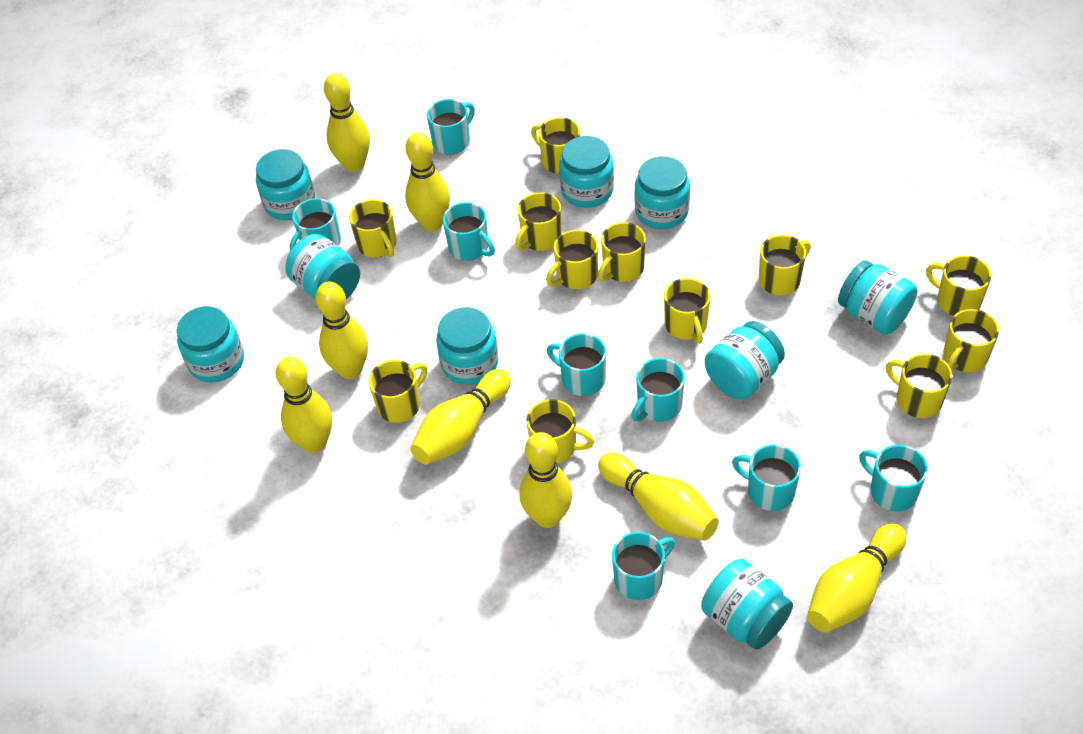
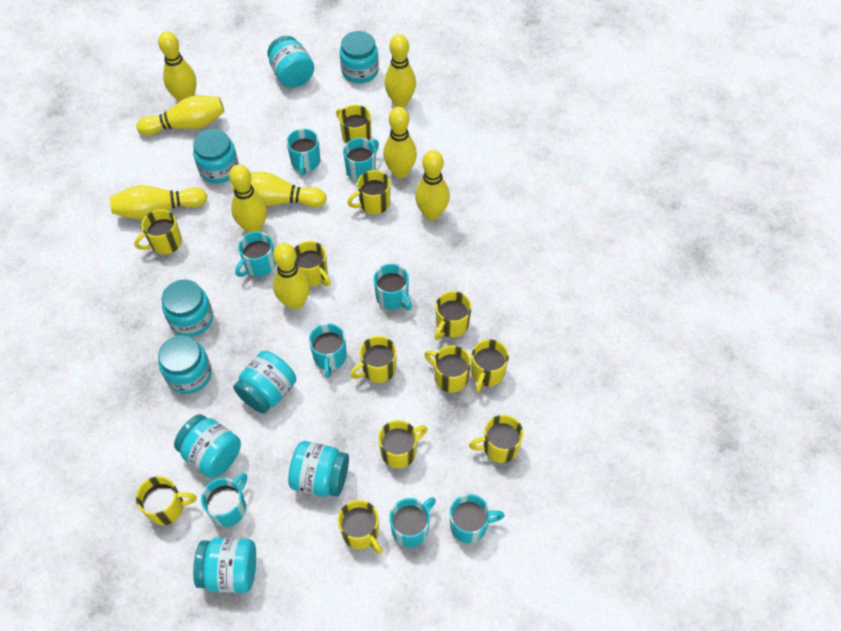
yellow bowling pin: [276,357,332,453] [315,282,368,379] [324,73,370,172] [405,132,450,231] [410,369,511,464] [520,432,572,528] [598,453,719,541] [807,523,906,633] = 8 -> [110,185,207,220] [136,95,224,136] [158,31,197,102] [229,164,267,233] [232,172,327,207] [273,243,310,310] [383,107,417,178] [384,34,416,107] [415,150,450,220] = 9

